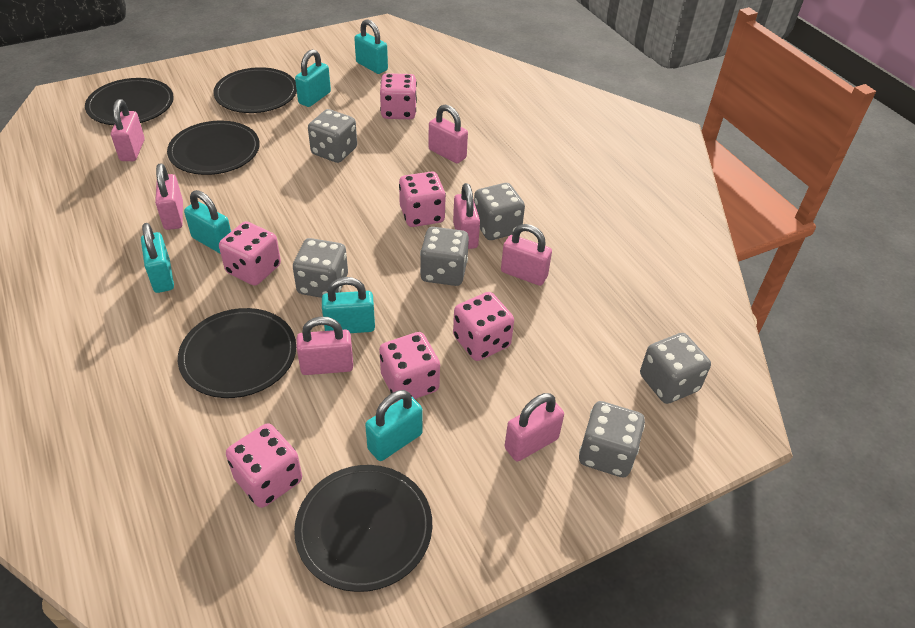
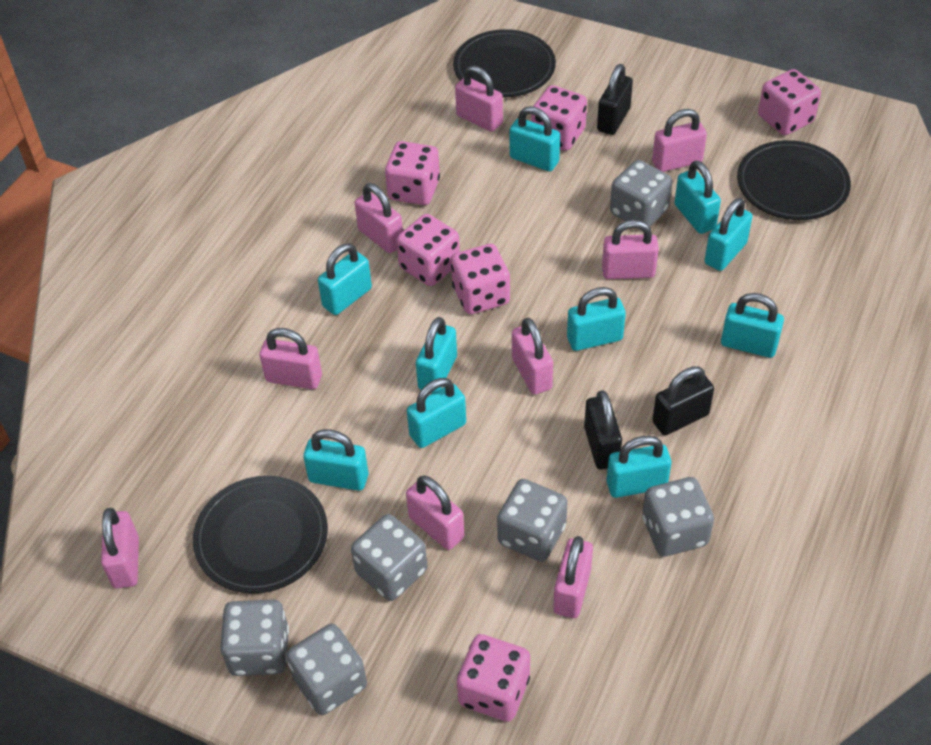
black padlock: none = 0 -> [584,390,622,470] [597,64,633,135] [652,366,714,435] = 3
black plate: [85,78,174,125] [167,121,260,175] [178,308,296,398] [213,67,297,113] [294,465,432,592] = 5 -> [193,476,328,594] [453,29,556,97] [737,140,851,220] = 3
pink padlock: [111,99,145,161] [155,163,183,230] [296,316,353,375] [428,105,468,163] [453,183,480,249] [501,224,552,286] [505,393,564,461] = 7 -> [101,508,139,588] [260,328,322,389] [355,183,403,253] [406,476,464,550] [455,66,503,132] [512,318,553,395] [553,536,593,618] [602,220,659,279] [652,109,707,172] = 9
turquoise padlock: [141,223,174,293] [184,190,231,254] [295,49,331,107] [322,277,375,333] [354,19,388,74] [365,390,423,461] = 6 -> [303,429,368,491] [318,243,372,315] [407,378,466,448] [416,317,457,393] [510,106,560,171] [567,287,626,351] [607,436,671,498] [674,161,721,234] [705,198,752,271] [721,293,784,358] = 10

